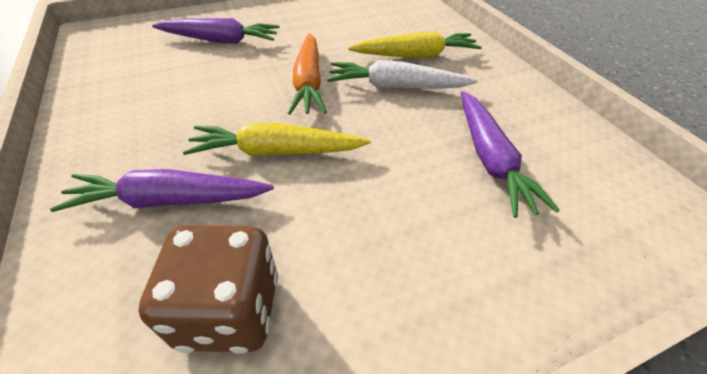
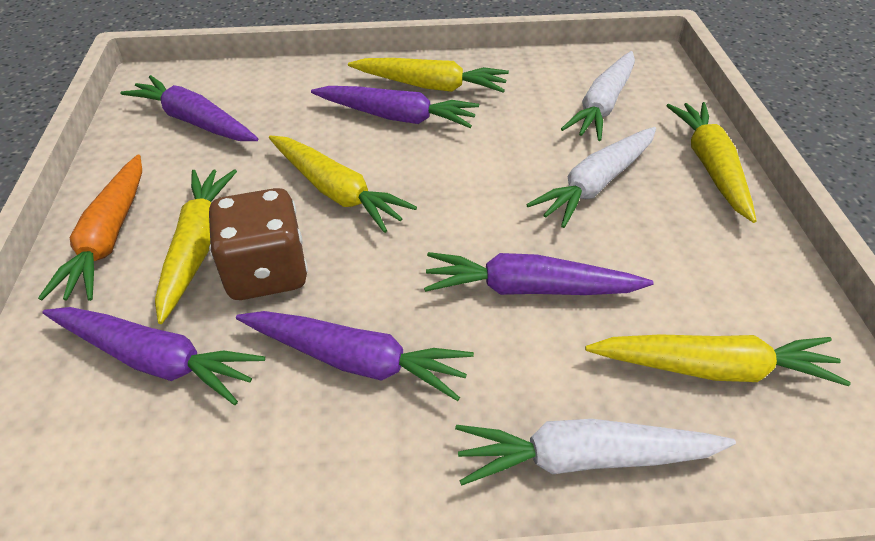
purple carrot: [50,169,274,212] [152,18,280,44] [461,91,560,218] = 3 -> [42,307,265,405] [120,75,259,141] [236,311,474,401] [311,86,479,128] [424,252,654,295] = 5
white carrot: [327,60,478,89] = 1 -> [455,419,736,485] [526,127,656,228] [561,51,635,141] = 3
yellow carrot: [183,123,371,156] [348,31,482,58] = 2 -> [155,169,237,324] [269,135,417,233] [348,58,509,93] [585,334,851,386] [666,102,757,223] = 5

